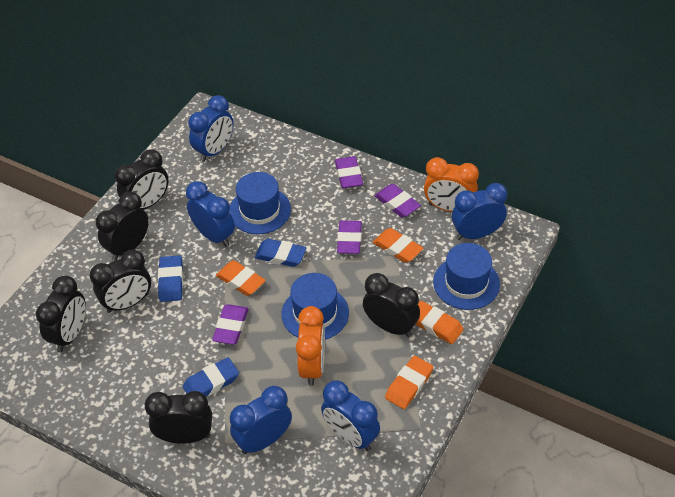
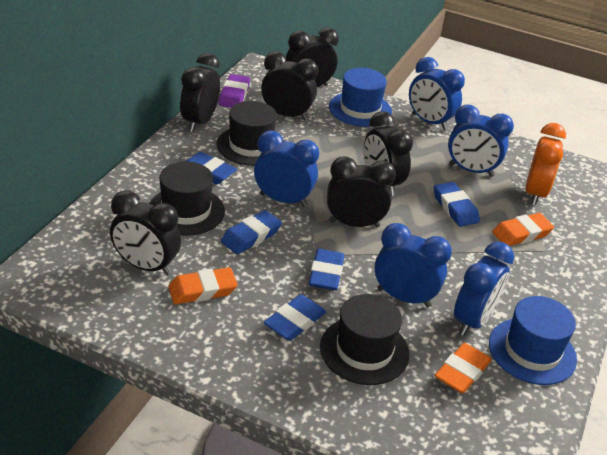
black hat: none = 0 -> [149,161,225,236] [217,101,284,166] [320,294,409,385] = 3
blue eraser: [158,255,183,302] [183,357,239,396] [255,239,306,267] = 3 -> [187,152,237,185] [221,210,282,254] [264,294,326,341] [309,249,344,290] [434,182,480,227] = 5
blue hat: [229,172,291,234] [281,273,349,340] [433,243,500,310] = 3 -> [329,68,392,127] [489,296,577,385] = 2
orange clock: [296,306,325,386] [424,157,479,212] = 2 -> [526,123,566,206] = 1
orange eraser: [216,260,266,296] [373,228,423,263] [385,356,433,409] [415,301,464,344] = 4 -> [168,267,238,304] [435,343,491,394] [492,213,554,246] = 3
purple eraser: [212,304,249,345] [335,156,363,188] [337,220,362,254] [374,184,421,218] = 4 -> [219,74,250,108] = 1

